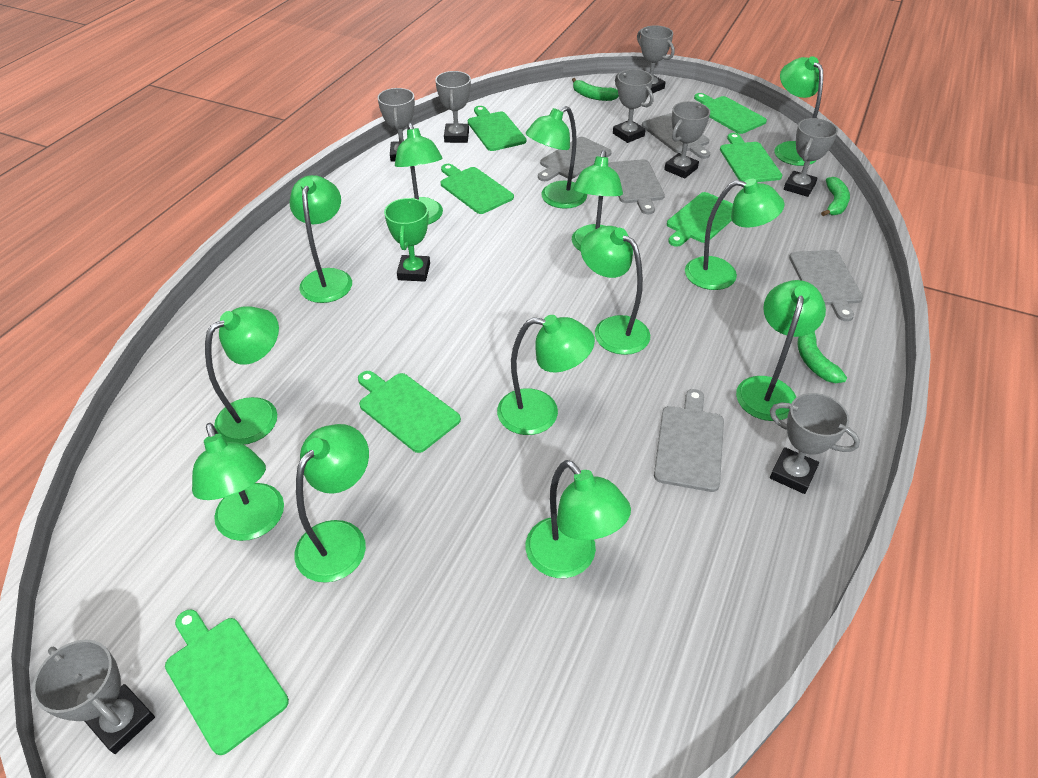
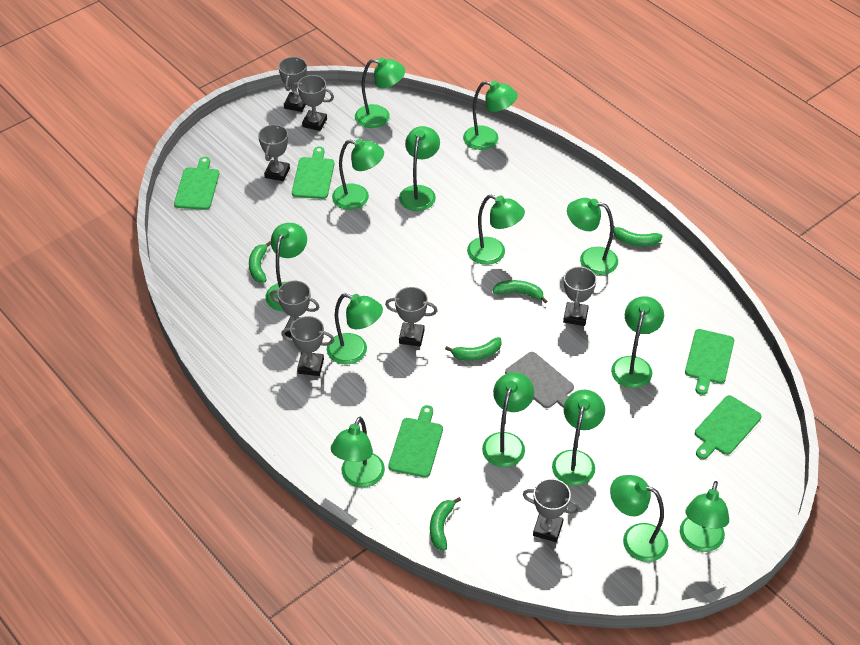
green banana: [572,78,619,101] [797,331,847,383] [821,177,850,216] = 3 -> [249,241,271,283] [430,497,461,551] [445,337,502,361] [493,280,547,303] [609,225,663,246] = 5
green cutting board: [165,609,289,755] [358,371,461,453] [441,164,514,214] [468,106,526,151] [667,192,733,247] [694,93,767,134] [720,133,782,182] = 7 -> [174,157,219,210] [292,146,334,199] [388,405,443,478] [685,329,734,395] [695,395,762,459] = 5
green lamp: [192,423,284,541] [205,306,279,445] [290,175,352,303] [294,424,369,583] [395,123,443,225] [497,315,595,435] [526,106,587,209] [526,460,631,578] [572,150,623,251] [580,226,650,355] [685,179,785,290] [736,280,826,421] [774,56,823,166] = 13 -> [265,223,307,311] [327,293,383,364] [331,417,385,488] [332,139,384,210] [355,57,405,128] [399,126,440,211] [463,81,518,150] [467,194,525,265] [482,372,534,467] [552,390,605,486] [567,198,618,275] [610,475,668,562] [611,296,664,388] [680,481,729,552] = 14
green trophy: [384,198,430,282] = 1 -> none = 0
grey cutting board: [538,137,612,181] [608,159,665,214] [642,113,710,159] [654,389,724,492] [789,250,863,321] = 5 -> [505,352,574,408] = 1

